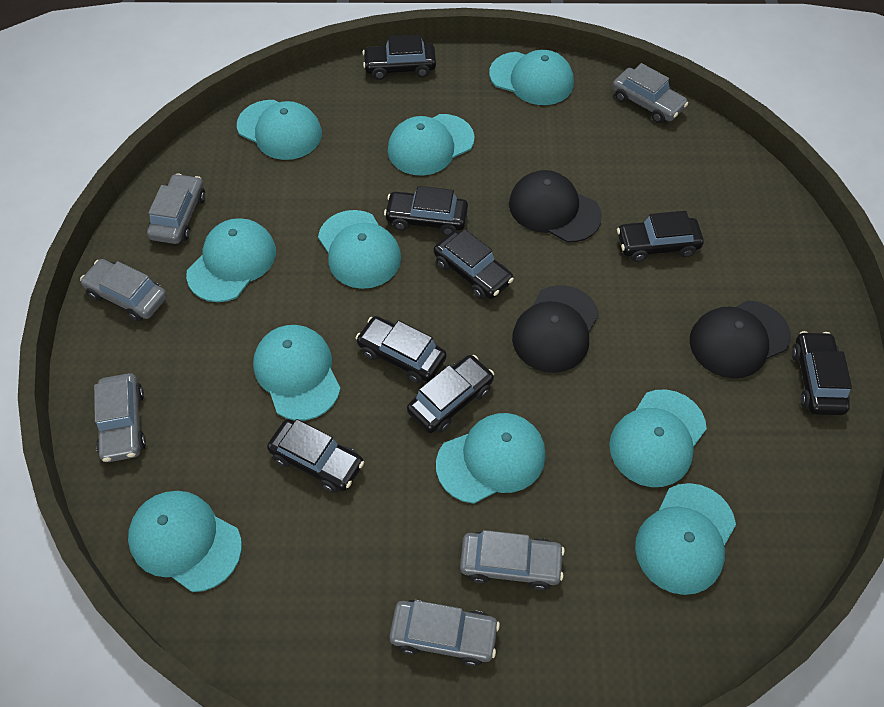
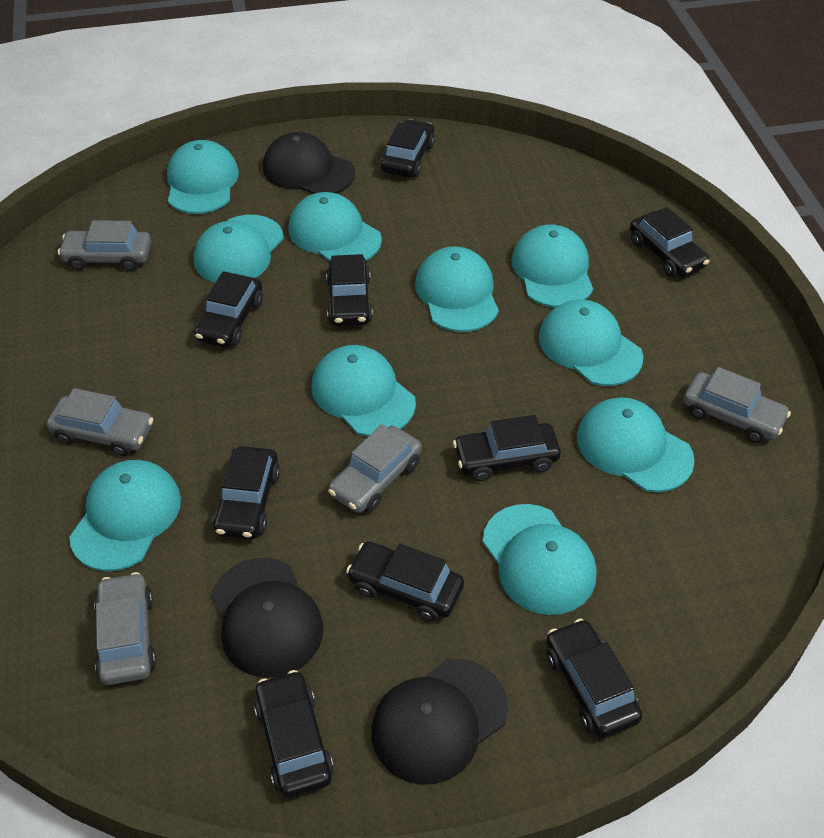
black car: [267,419,364,493] [356,316,447,383] [362,35,436,80] [384,186,468,235] [407,355,494,433] [434,229,514,299] [617,211,704,262] [792,331,852,415] = 8 -> [194,271,263,347] [212,446,280,540] [254,670,334,798] [326,254,373,326] [346,542,464,621] [381,119,435,177] [453,415,561,481] [546,619,642,738] [630,207,709,277] = 9
grey car: [80,259,167,321] [94,373,146,462] [147,173,205,244] [389,600,500,666] [460,530,565,590] [612,63,688,123] = 6 -> [47,388,153,456] [58,220,151,271] [94,572,156,685] [328,424,422,513] [683,367,791,443] = 5

